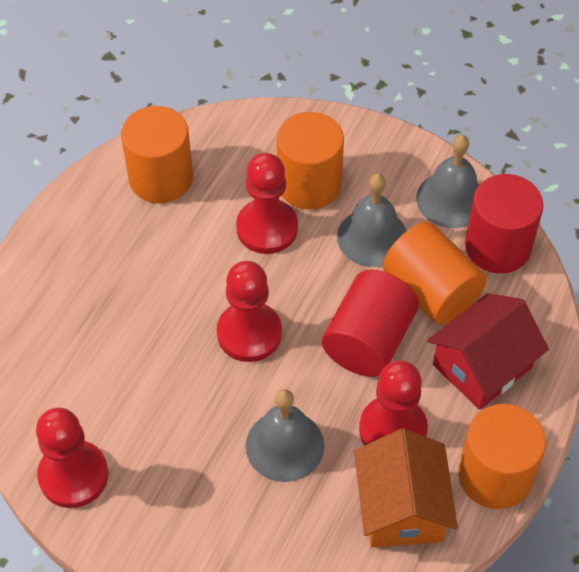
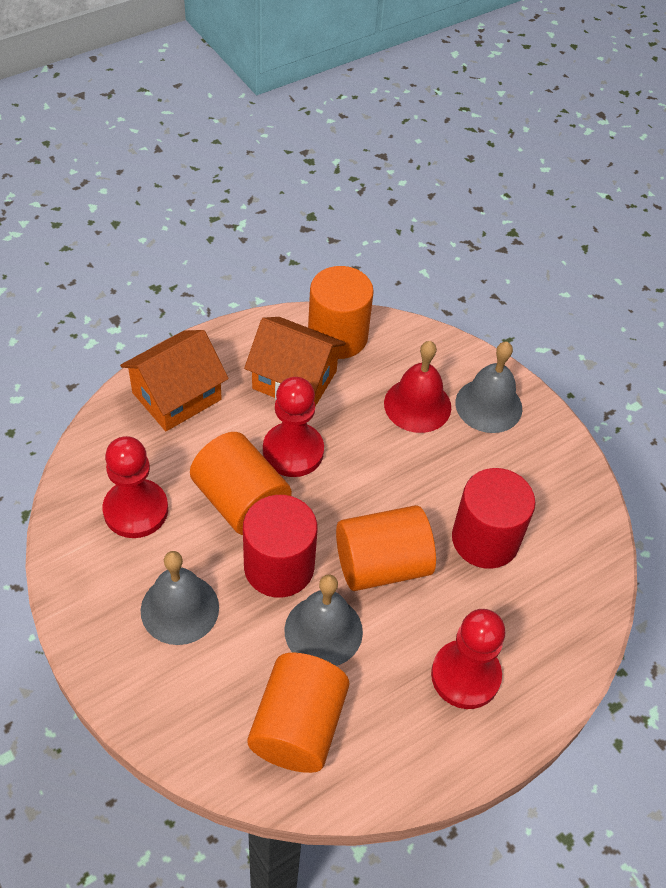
orange house: [354,429,458,547] = 1 -> [120,330,229,431] [244,317,346,406] = 2
red bell: none = 0 -> [384,341,451,433] = 1
red house: [427,293,549,410] = 1 -> none = 0
red pawn: [36,407,108,508] [217,261,282,362] [236,153,298,254] [359,360,428,446] = 4 -> [103,436,168,538] [263,377,324,477] [431,609,506,709] = 3

